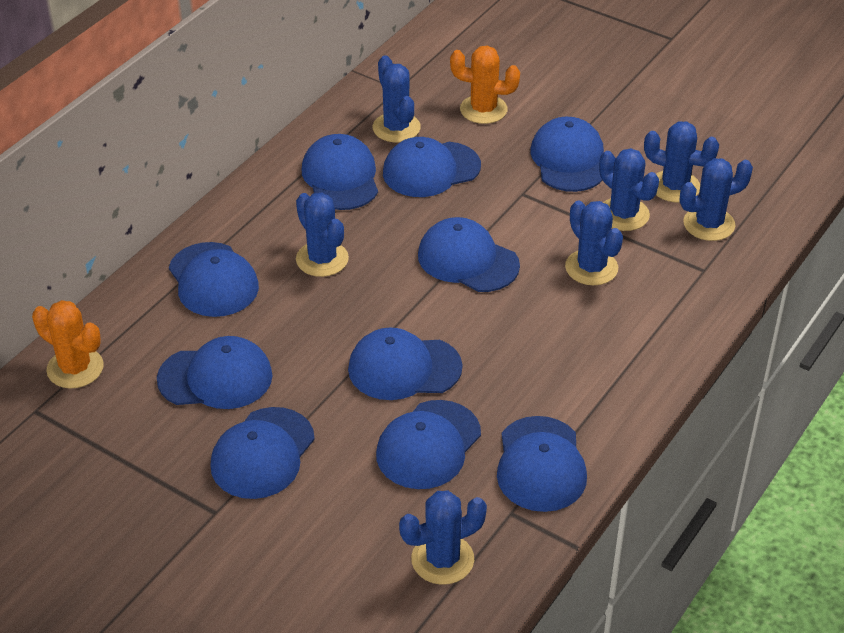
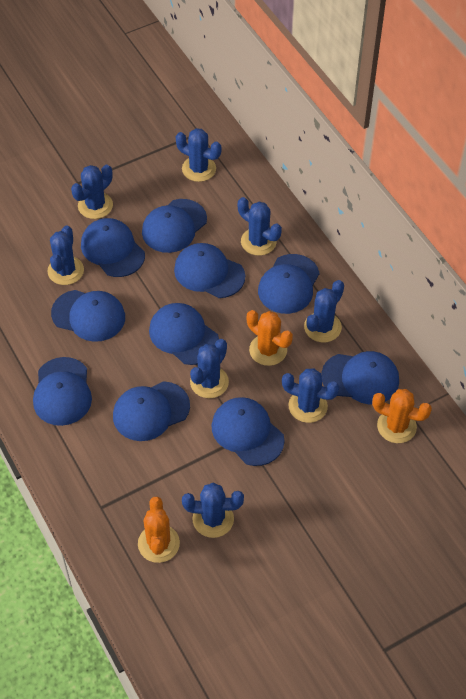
blue cactus: [296,192,349,277] [373,55,421,142] [399,490,487,585] [565,201,623,285] [599,148,659,231] [644,121,719,202] [680,158,753,241] = 7 -> [47,225,84,285] [71,165,113,219] [175,128,221,182] [182,483,244,538] [190,339,229,398] [238,197,282,256] [282,368,339,423] [304,280,344,342] = 8
orange cactus: [32,300,104,389] [450,46,520,124] = 2 -> [138,497,180,563] [247,310,293,366] [372,389,432,443] = 3

